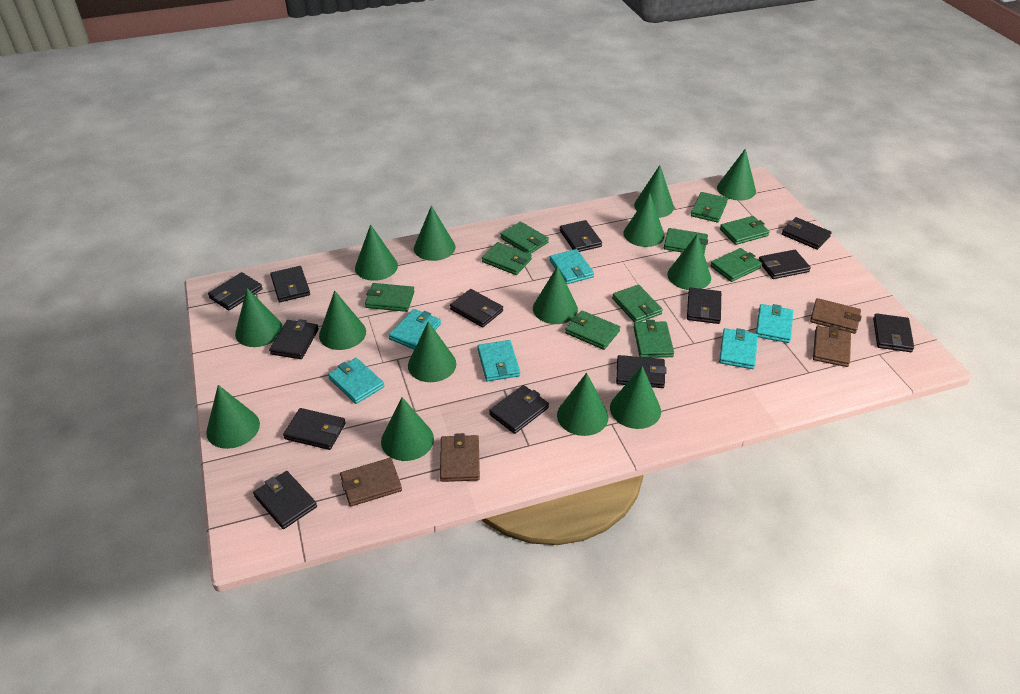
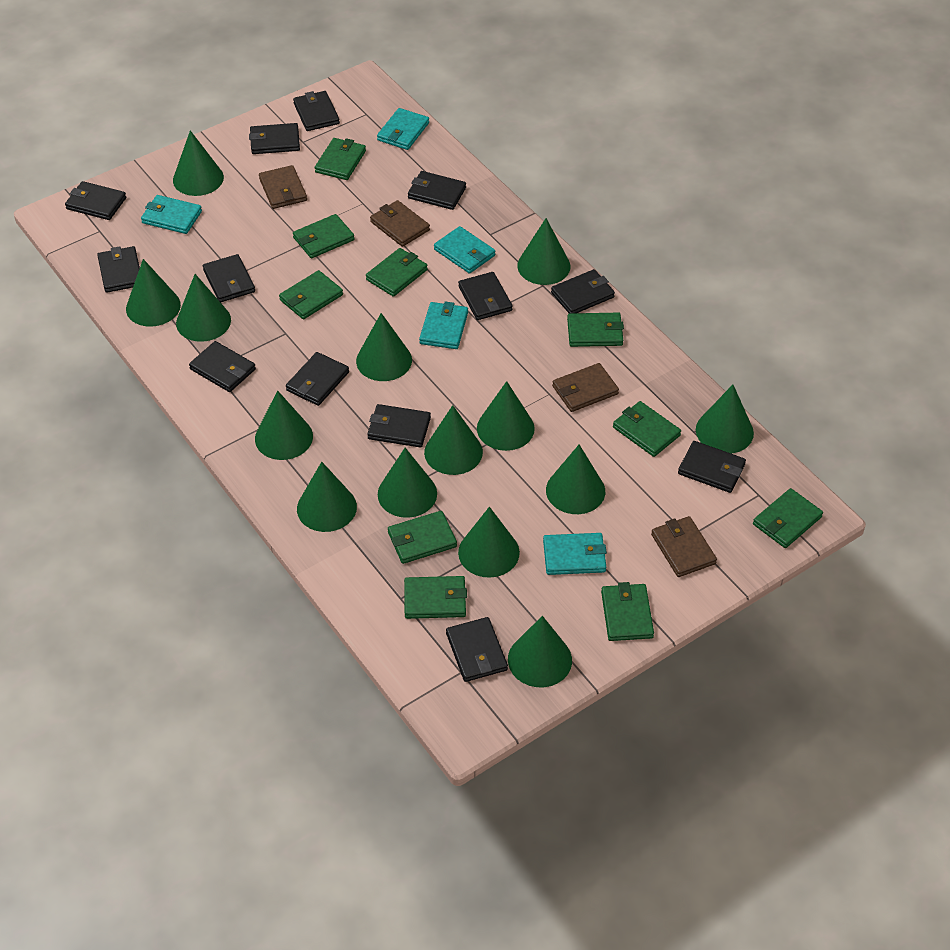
turquoise wallet: [328,358,384,404] [389,309,441,350] [477,340,520,381] [550,249,594,284] [719,328,758,369] [756,304,793,343] = 6 -> [141,195,202,234] [377,108,429,150] [419,301,468,349] [434,226,495,274] [543,533,607,575] = 5

